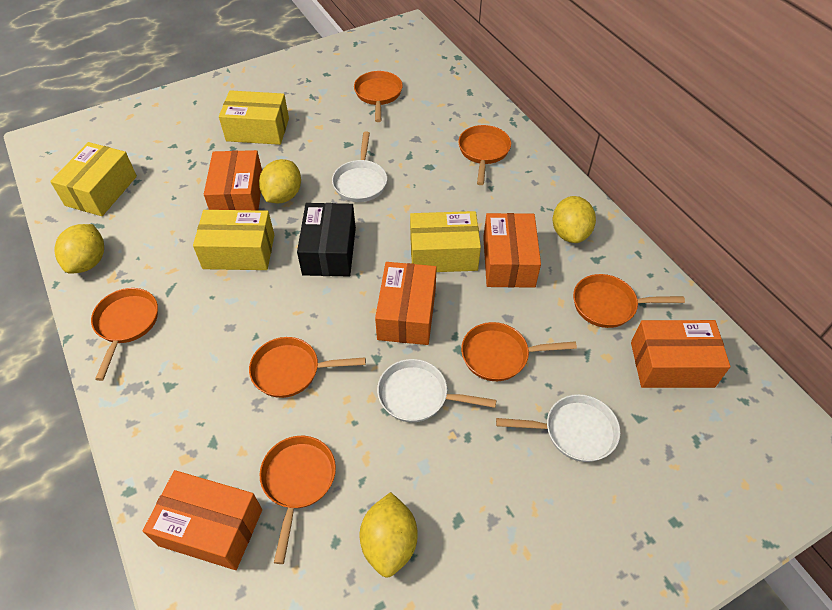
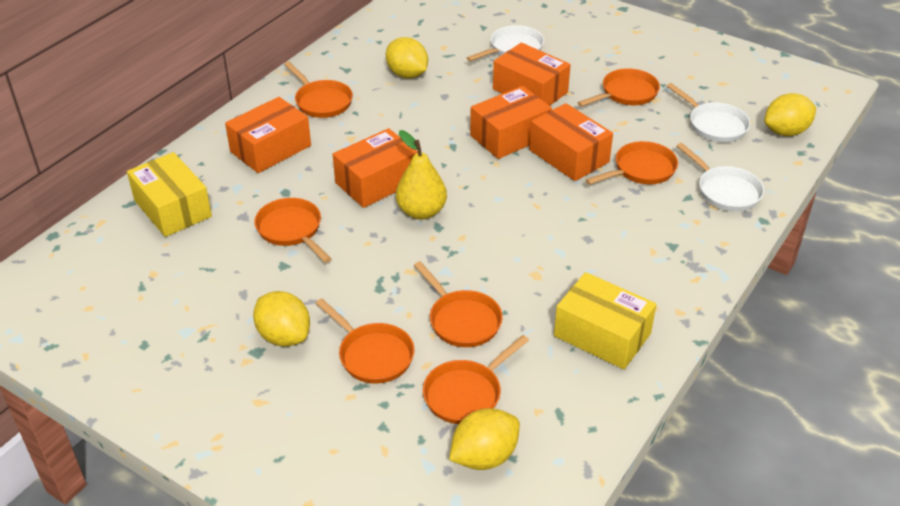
black box: [297,203,356,276] = 1 -> none = 0
yellow box: [50,142,137,216] [193,210,274,270] [219,90,289,145] [410,211,481,272] = 4 -> [127,152,212,237] [554,272,657,369] = 2
yellow pear: none = 0 -> [396,130,447,220] = 1

